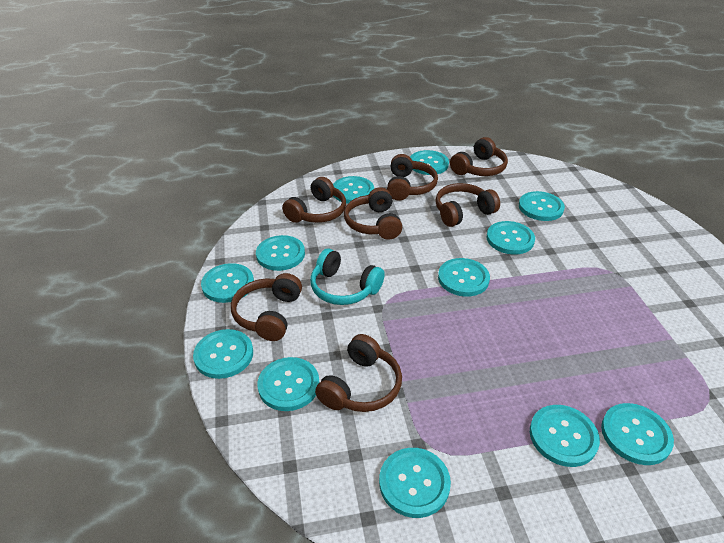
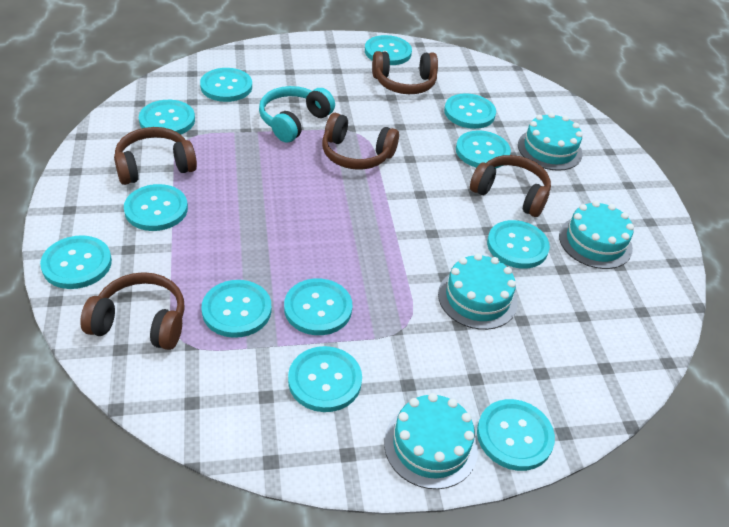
brown headphones: [231,273,302,341] [282,177,346,223] [315,334,402,412] [344,187,402,239] [387,154,438,201] [436,183,500,227] [450,137,508,176] = 7 -> [80,272,185,350] [114,127,197,185] [322,113,399,170] [372,51,438,94] [470,155,551,217] = 5
turquoise cake: none = 0 -> [384,393,478,489] [438,253,518,330] [518,113,583,171] [559,201,634,269] = 4

